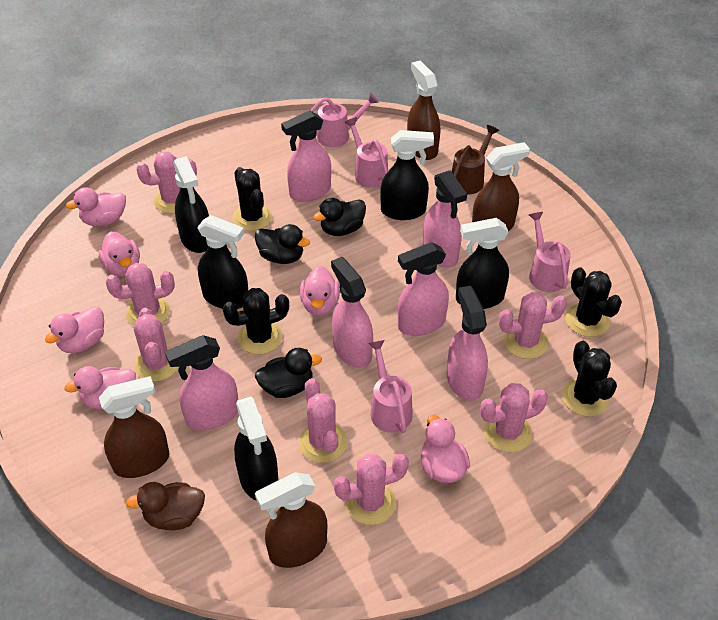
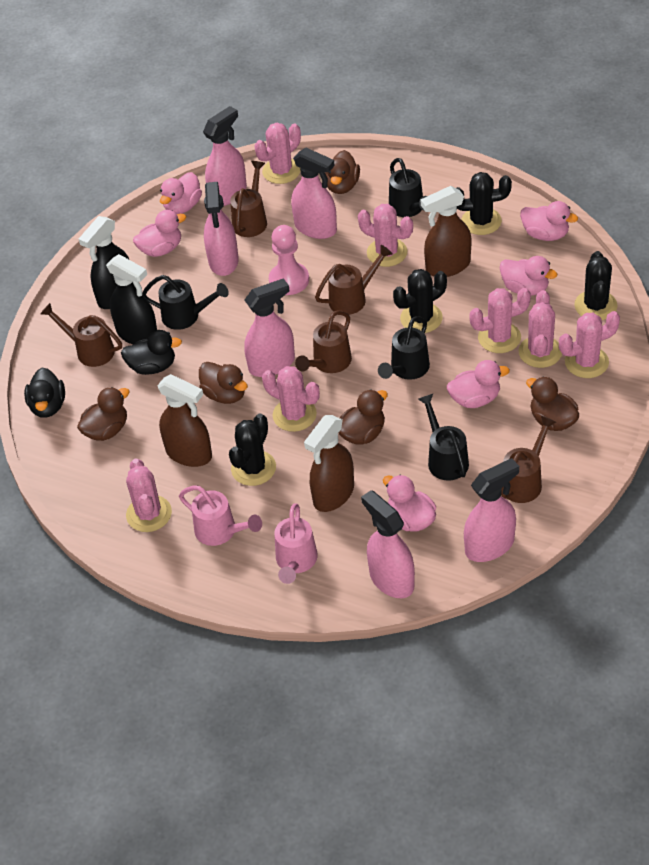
black duck: [255,224,310,264] [255,348,322,398] [313,198,366,236] = 3 -> [24,367,65,418] [121,330,182,375] = 2
black spray bottle: [173,156,209,253] [197,215,248,309] [234,397,278,501] [380,130,434,220] [456,218,509,309] = 5 -> [79,216,129,309] [106,254,157,345] = 2
black watering can: none = 0 -> [142,275,229,330] [378,316,430,380] [389,158,427,217] [418,394,469,481] = 4
brown duck: [126,482,205,530] = 1 -> [77,387,130,441] [199,362,248,404] [325,150,360,194] [338,389,388,445] [526,377,579,431] = 5
brown spray bottle: [99,376,169,478] [255,472,327,568] [407,61,440,160] [472,142,530,231] = 4 -> [157,374,212,467] [304,415,354,512] [421,186,471,277] = 3
brown watering can: [452,125,499,194] = 1 -> [40,303,122,367] [230,161,267,237] [295,310,352,373] [315,245,393,315] [501,416,556,503] = 5
pink pawn: none = 0 -> [269,225,309,295] = 1
pink watering can: [310,93,379,147] [344,117,388,188] [368,340,413,433] [529,212,571,292] = 4 -> [179,485,262,546] [274,503,318,584] = 2

